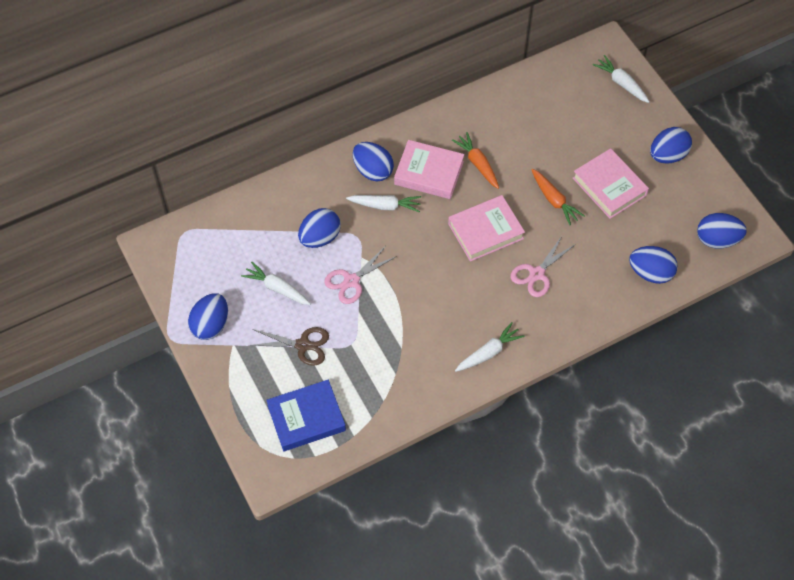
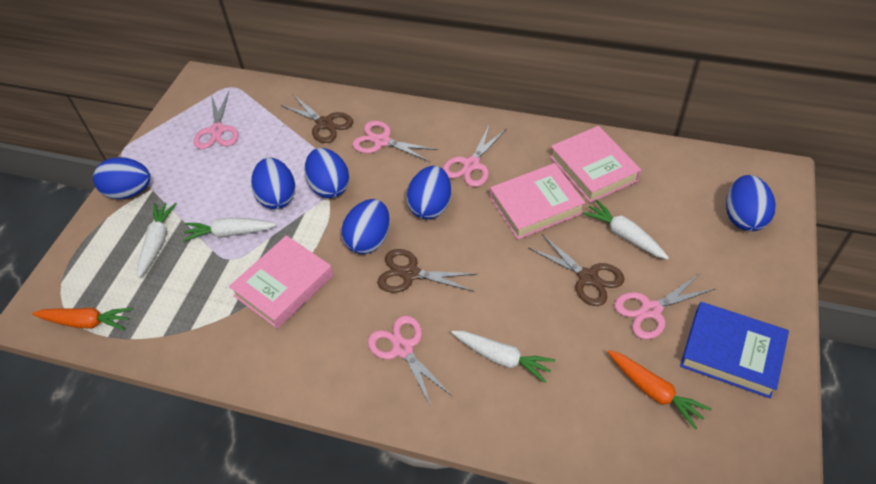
brown scissors: [249,327,329,366] = 1 -> [280,95,353,143] [377,249,477,293] [528,234,625,306] = 3
pink scissors: [324,246,397,304] [511,236,576,297] = 2 -> [194,91,239,149] [352,121,438,162] [368,316,453,408] [443,124,507,187] [614,273,715,340] = 5

